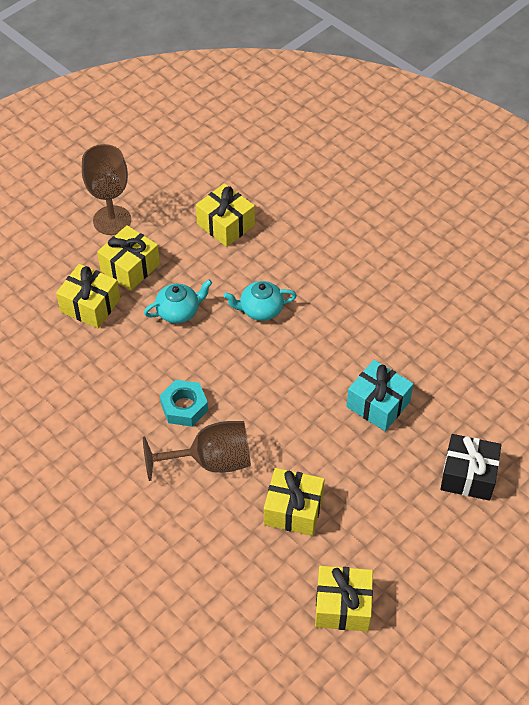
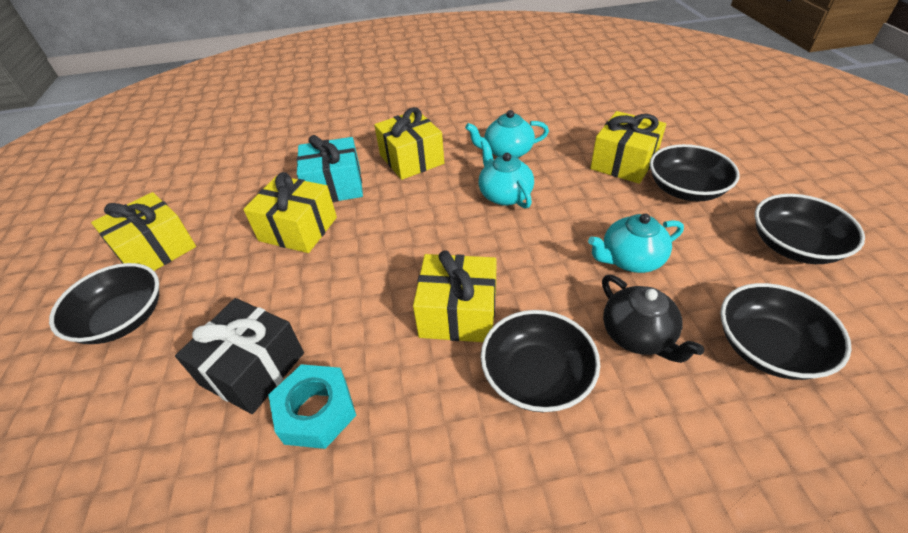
black bowl: none = 0 -> [49,263,159,344] [481,310,600,412] [650,144,740,202] [720,283,852,380] [755,194,865,264] = 5
black teapot: none = 0 -> [602,275,704,363] = 1
brown goblet: [82,144,131,235] [143,421,251,481] = 2 -> none = 0
turquoise teapot: [144,279,212,324] [224,281,297,321] = 2 -> [465,110,549,158] [478,140,534,208] [588,214,684,273] = 3

